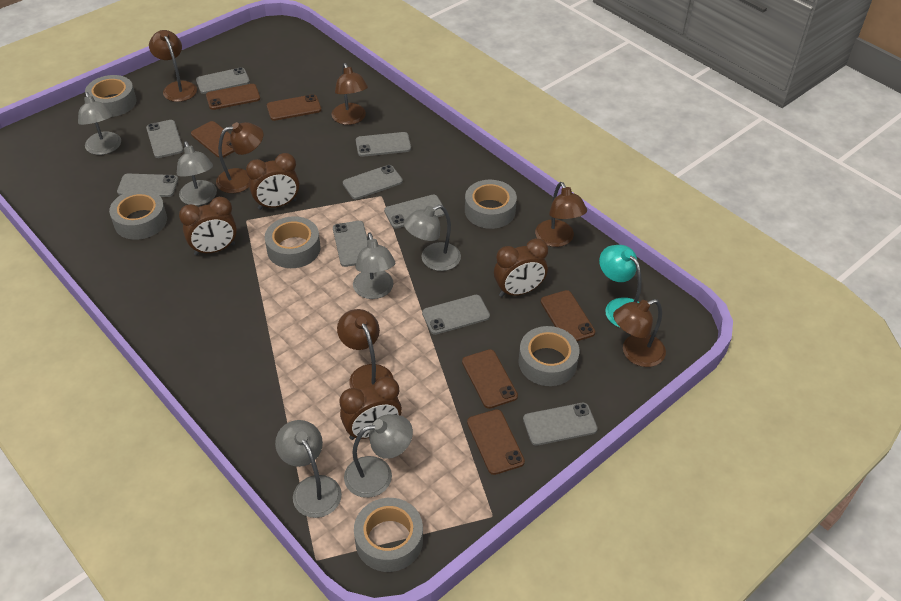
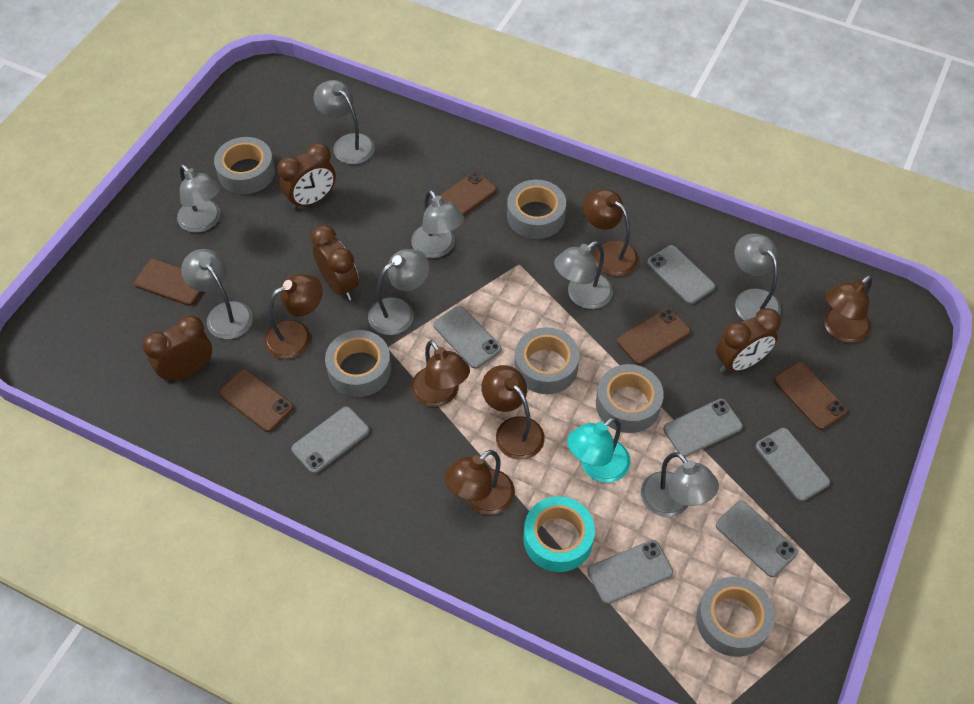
brown phone: [191,121,234,158] [206,84,260,110] [267,94,321,121] [462,349,518,409] [467,409,525,475] [541,290,595,341] = 6 -> [134,259,202,306] [219,369,294,432] [430,171,497,216] [617,308,691,365] [774,362,848,430] = 5
grey lamp: [78,92,121,155] [177,141,217,206] [275,420,342,518] [344,414,413,498] [353,233,395,299] [404,205,461,271] = 6 -> [177,164,221,233] [181,249,253,339] [314,80,375,164] [368,249,429,335] [411,190,464,258] [554,241,613,309] [641,452,719,517] [734,233,781,321] = 8
grey phone: [117,174,178,197] [146,120,184,158] [196,67,250,94] [333,221,367,267] [343,165,403,199] [356,132,411,157] [384,194,445,228] [422,295,490,335] [523,403,598,446] = 9 -> [291,406,370,474] [433,306,502,369] [588,540,673,604] [647,245,715,304] [664,399,743,457] [716,501,798,577] [756,428,830,501] = 7
turquoise tape: none = 0 -> [523,496,595,572] = 1

